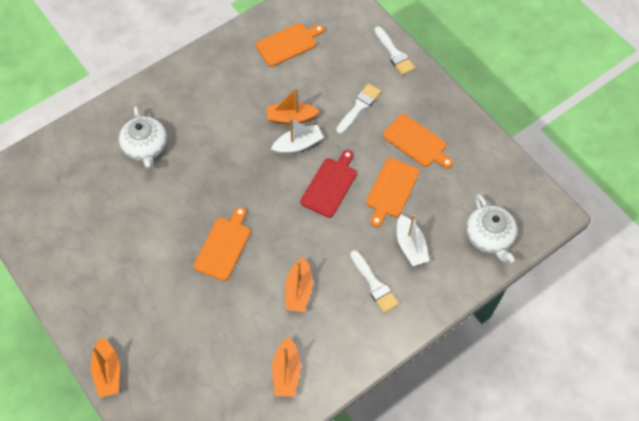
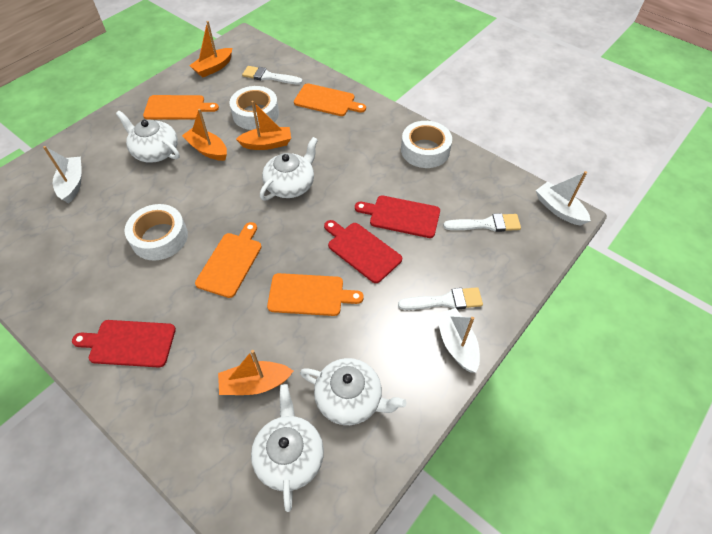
red cutting board: [300,150,357,218] = 1 -> [72,320,176,368] [324,220,402,283] [355,195,440,238] = 3
white boat: [271,118,324,154] [397,215,429,266] = 2 -> [43,146,82,203] [436,308,480,373] [536,171,591,226] = 3
white tape: none = 0 -> [125,204,188,260] [230,86,279,130] [401,121,452,168] = 3
white teapot: [119,106,167,169] [466,194,517,263] = 2 -> [116,111,180,163] [251,384,324,512] [260,137,318,200] [300,358,406,425] = 4

